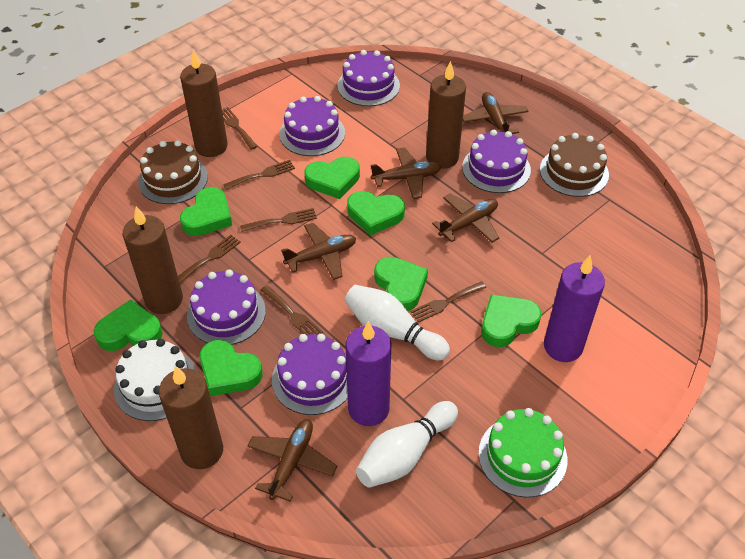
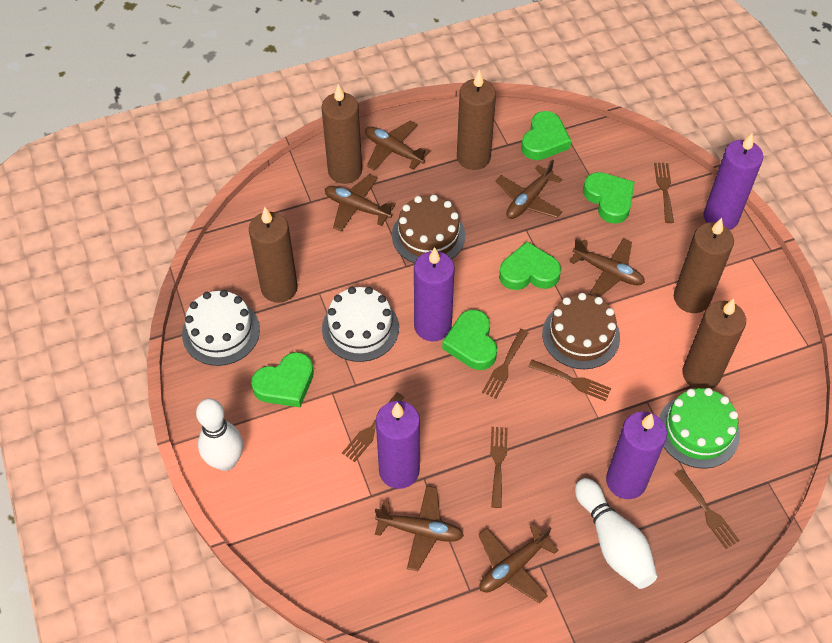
brown candle: [123,206,183,314] [159,366,223,469] [180,50,228,157] [426,61,466,169] = 4 -> [249,207,298,303] [322,84,362,184] [457,70,496,170] [674,218,734,313] [682,299,746,389] = 5
brown plane: [247,419,337,501] [281,223,356,280] [371,147,441,199] [432,194,499,243] [463,92,528,134] = 5 -> [325,174,396,232] [365,120,430,170] [375,486,464,571] [478,524,558,603] [495,160,563,219] [569,238,645,297] = 6
green heart: [94,299,162,351] [180,187,232,236] [200,340,262,396] [304,157,360,199] [347,191,405,236] [374,257,428,311] [481,295,541,347] = 7 -> [251,352,314,407] [442,310,497,370] [499,242,561,290] [521,111,571,160] [583,172,635,224] = 5
purple cake: [187,269,266,345] [272,334,348,415] [279,96,345,156] [337,50,400,106] [462,130,531,193] = 5 -> none = 0
purple candle: [346,321,391,426] [544,255,605,362] = 2 -> [376,401,420,489] [414,247,455,342] [606,412,667,499] [703,133,763,230] = 4
white cake: [114,339,197,421] = 1 -> [182,290,260,366] [322,287,399,362] = 2

